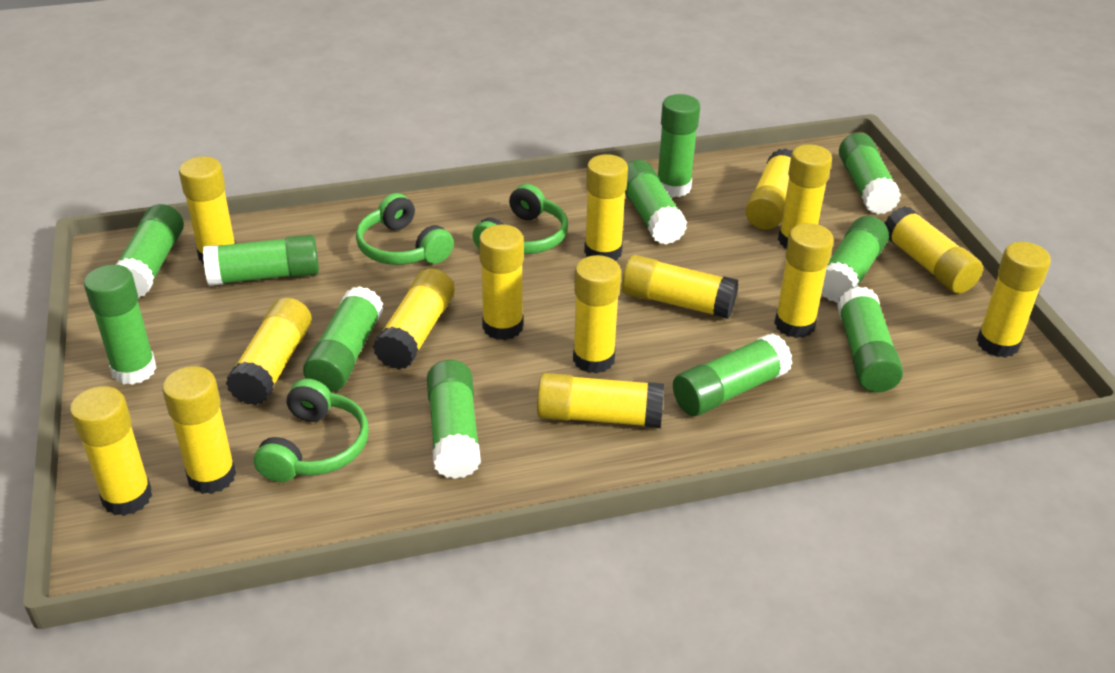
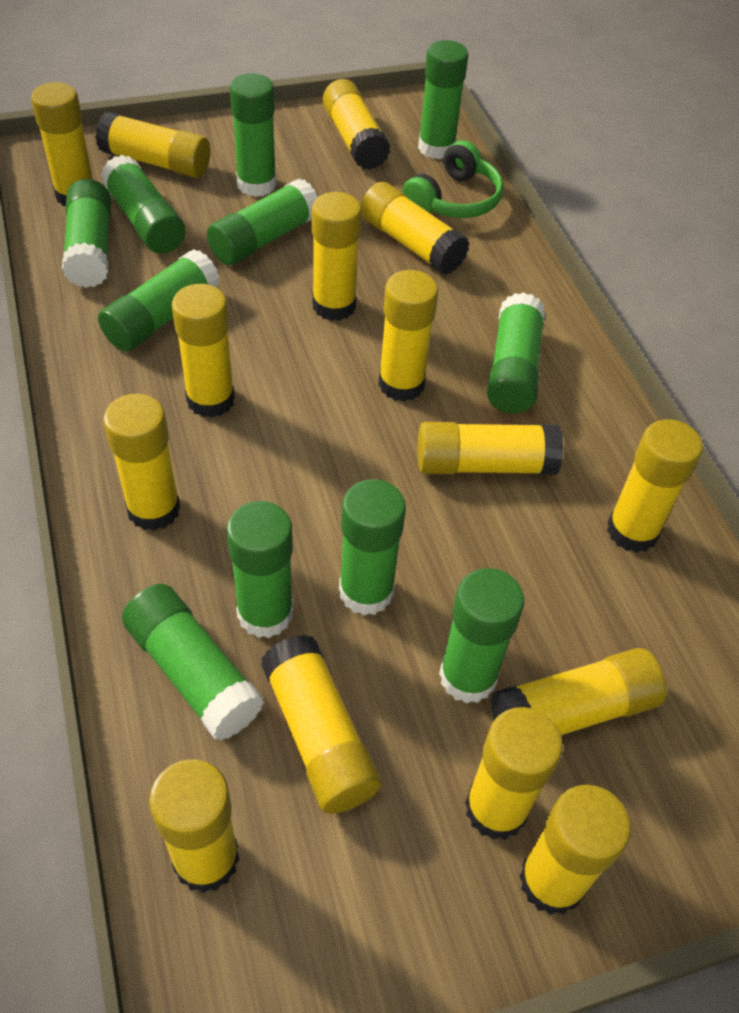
green headphones: [254,379,369,482] [356,193,454,265] [472,184,568,254] = 3 -> [402,140,504,218] = 1

